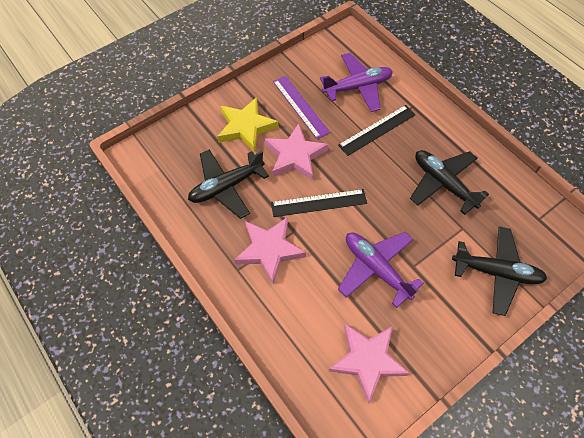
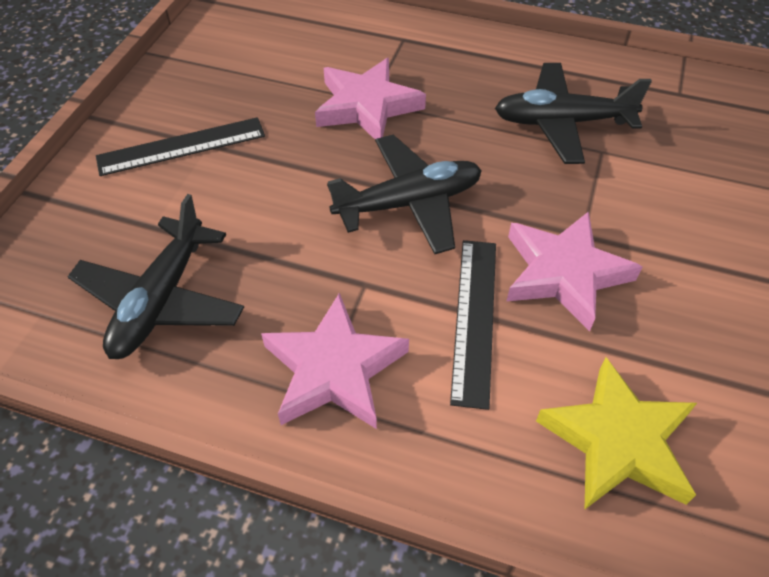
purple plane: [320,53,393,112] [338,232,424,308] = 2 -> none = 0
purple ruler: [273,76,330,139] = 1 -> none = 0

